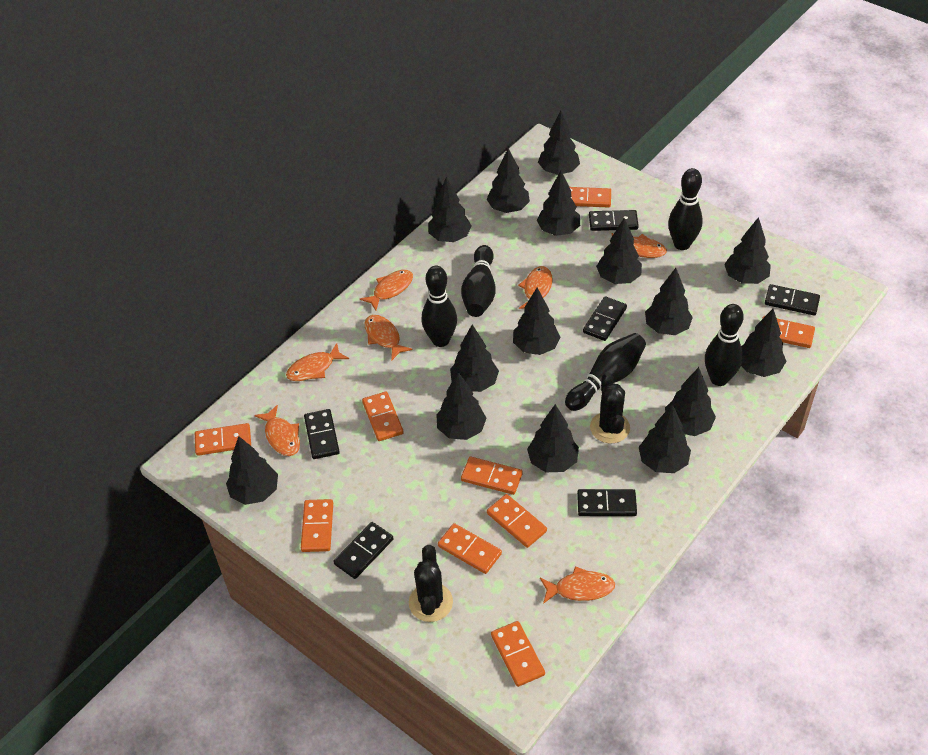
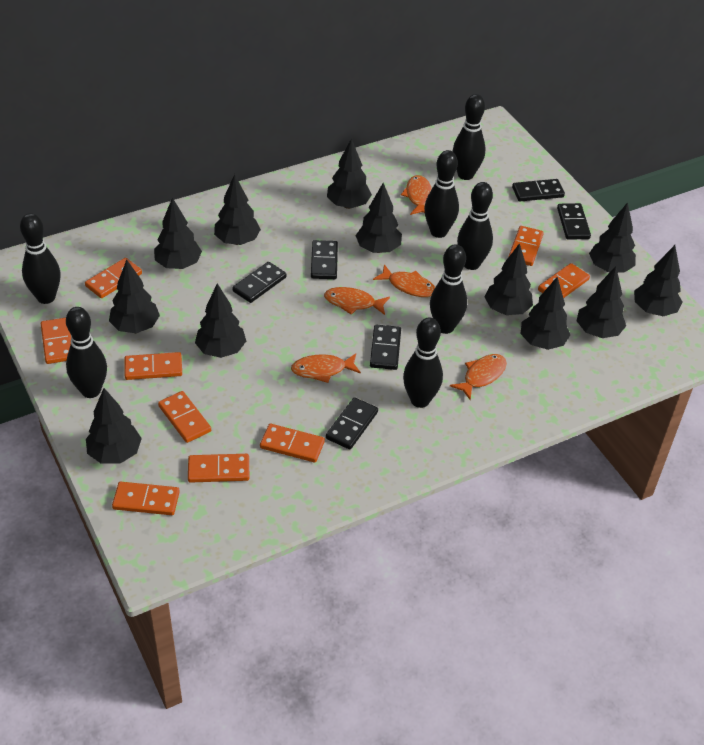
black bowling pin: [422,266,457,347] [461,245,496,317] [565,333,646,411] [668,168,703,250] [705,304,744,386] = 5 -> [20,213,61,304] [66,307,107,398] [403,317,443,408] [424,150,459,238] [430,244,467,334] [452,94,486,180] [457,182,493,270] = 7
black cactus: [409,545,453,622] [590,372,630,443] = 2 -> none = 0
black tree: [226,436,278,505] [428,177,472,242] [436,372,487,440] [450,324,499,392] [487,148,530,213] [513,288,560,355] [527,404,579,472] [537,171,580,236] [538,111,580,175] [596,218,642,284] [639,404,691,473] [645,268,693,335] [665,367,716,436] [724,217,771,284] [741,309,787,377] = 15 -> [86,388,142,464] [109,260,160,333] [154,197,202,269] [195,284,246,358] [214,174,261,245] [327,138,372,209] [355,183,402,253] [484,243,533,315] [521,277,570,350] [577,266,626,338] [589,202,636,273] [634,245,682,316] = 12
orange fish: [254,405,300,456] [286,343,349,381] [359,270,413,311] [365,315,412,361] [518,266,553,309] [540,566,615,604] [612,233,667,258] = 7 -> [291,353,361,383] [324,287,390,315] [373,264,435,297] [401,175,432,215] [450,354,507,400] = 5

